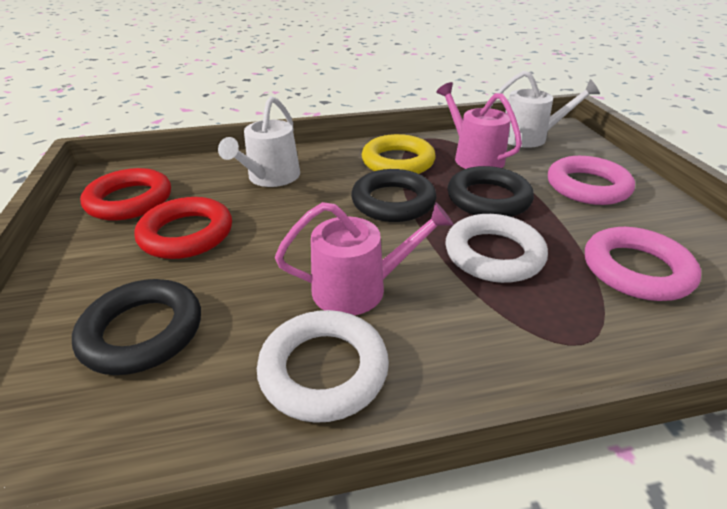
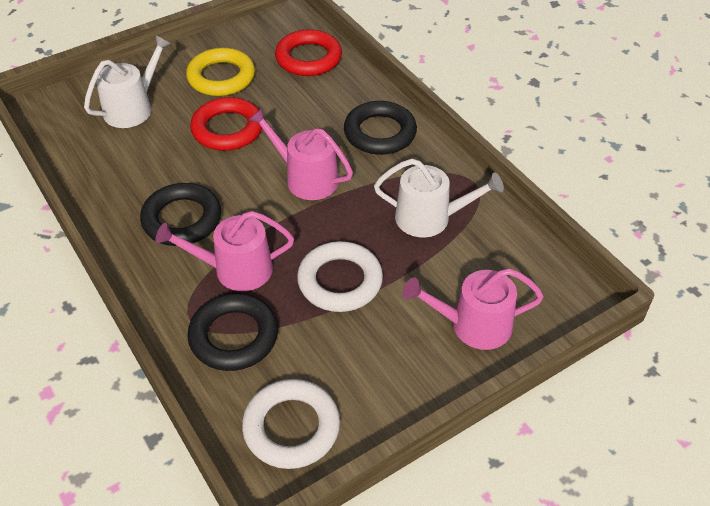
pink ring: [548,156,635,205] [585,227,701,301] = 2 -> none = 0
pink watering can: [275,202,453,315] [436,82,522,169] = 2 -> [156,211,294,291] [249,107,353,200] [403,268,544,350] = 3

